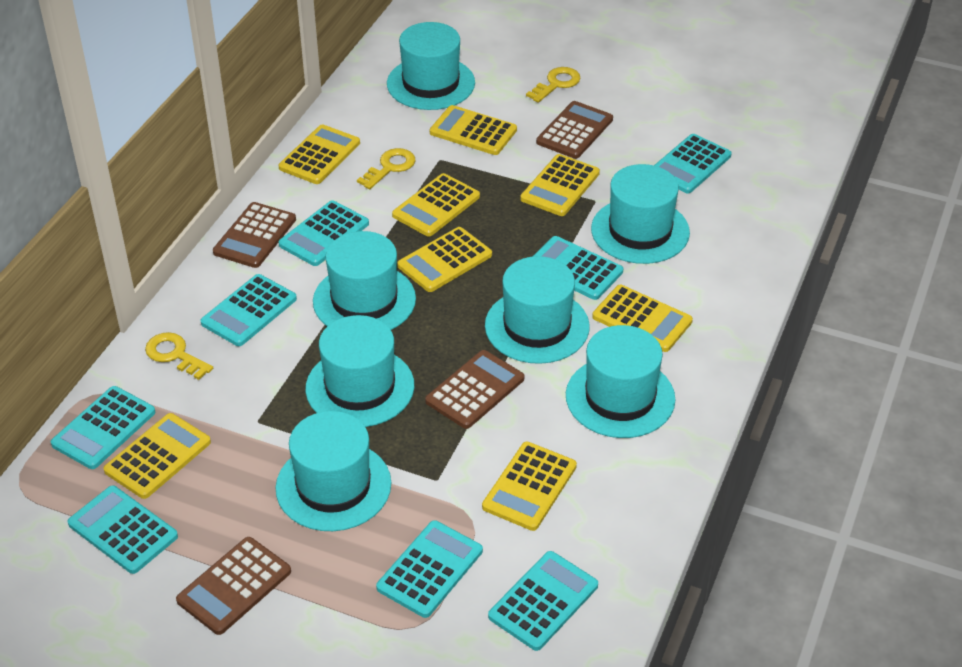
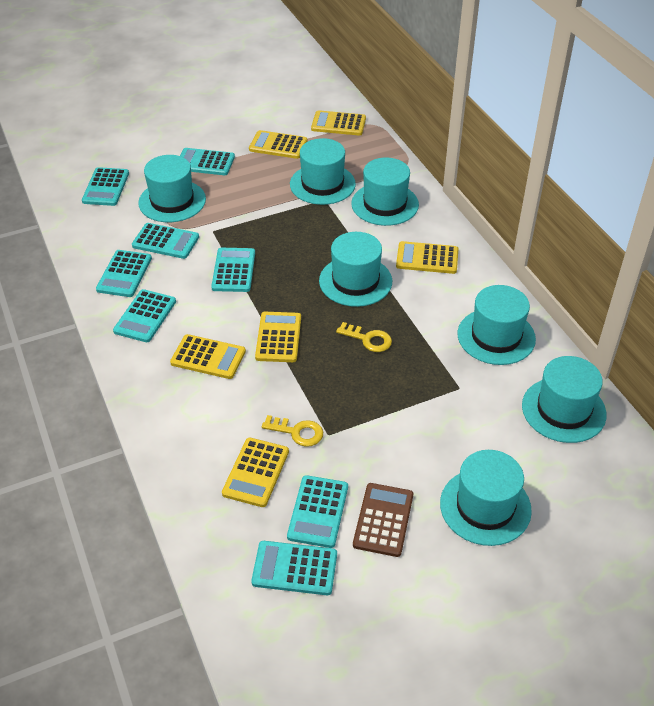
brown calculator: [176,537,291,635] [213,202,296,268] [425,350,524,429] [536,101,613,159] = 4 -> [353,483,413,557] = 1
yellow calculator: [103,413,211,499] [279,124,360,184] [392,173,480,236] [397,227,492,292] [430,105,517,155] [482,442,577,531] [520,154,600,216] [592,285,693,352] = 8 -> [170,334,246,379] [222,437,289,507] [249,130,307,159] [255,312,301,362] [311,110,366,136] [396,241,459,274] = 6
yellow key: [145,332,213,380] [357,148,416,189] [526,67,581,103] = 3 -> [262,415,323,447] [336,322,392,352] = 2

